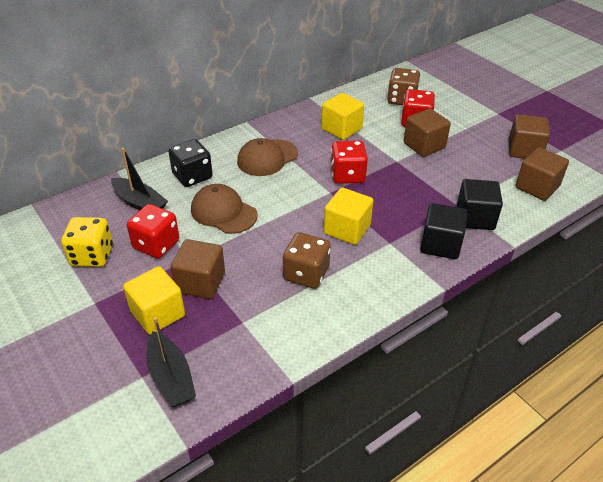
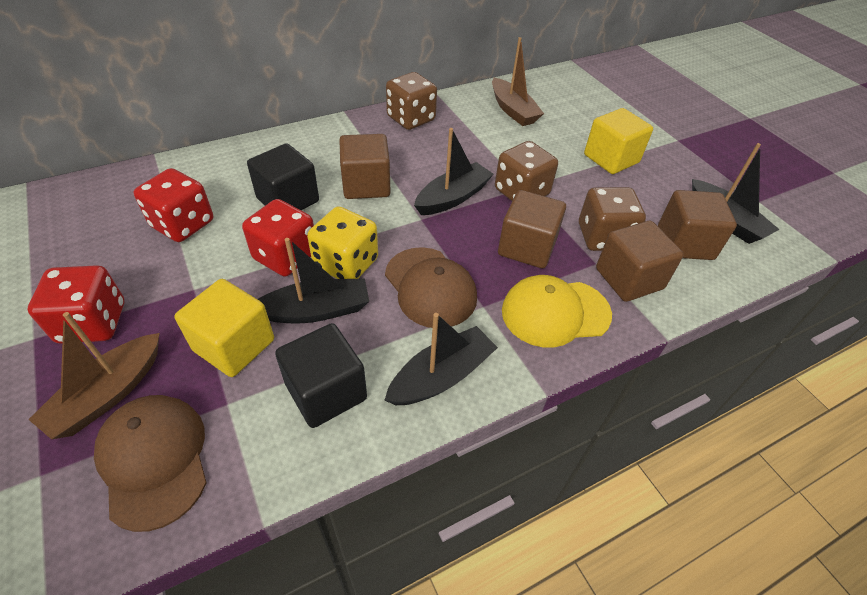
black boat: [111,148,168,211] [146,317,196,407] = 2 -> [258,238,369,323] [384,313,498,405] [414,128,493,215] [692,143,780,244] = 4
black dice: [168,139,213,187] = 1 -> none = 0
brown boat: none = 0 -> [28,312,160,439] [492,37,544,126] = 2
brown dice: [283,232,331,289] [387,68,420,105] = 2 -> [386,72,437,130] [495,141,558,201] [579,187,646,251] = 3
yellow cap: none = 0 -> [502,275,612,348] = 1
yellow cube: [123,266,185,335] [321,93,364,140] [324,188,373,245] = 3 -> [174,279,274,377] [584,108,653,174] = 2

